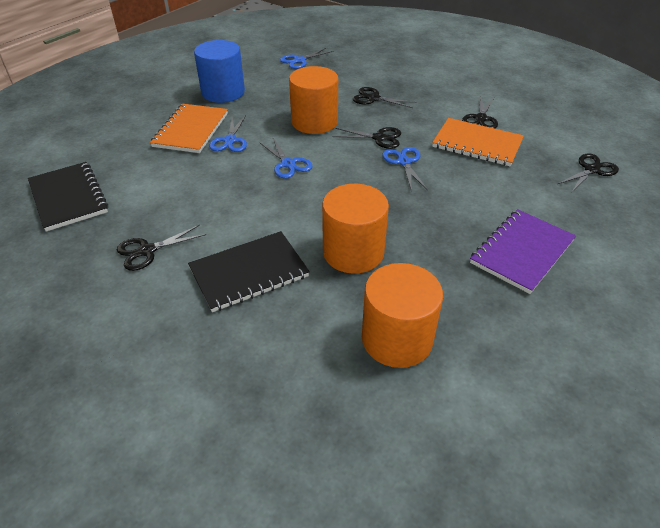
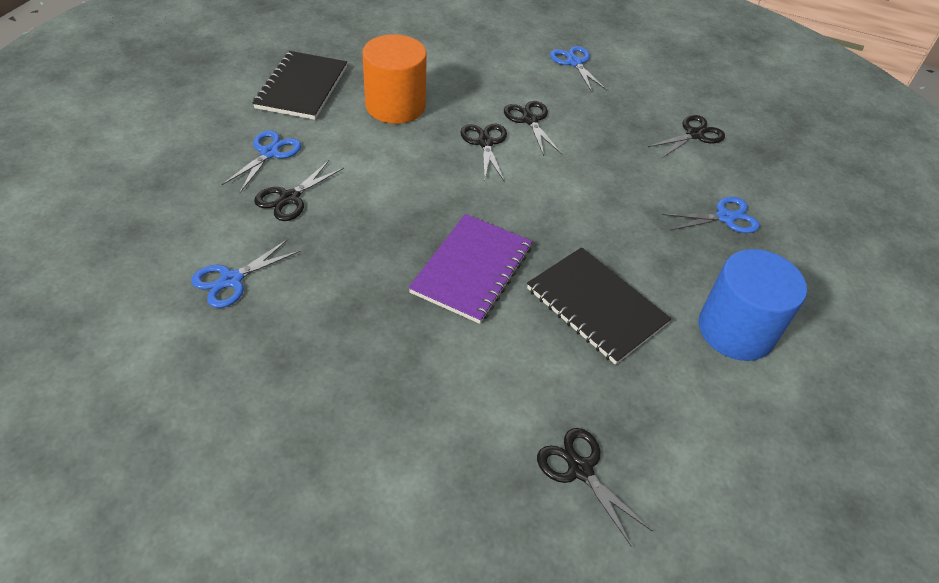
orange cylinder: [289,66,338,134] [322,184,389,274] [362,263,443,368] = 3 -> [362,34,427,124] = 1
orange notebook: [150,104,228,153] [432,118,524,166] = 2 -> none = 0

